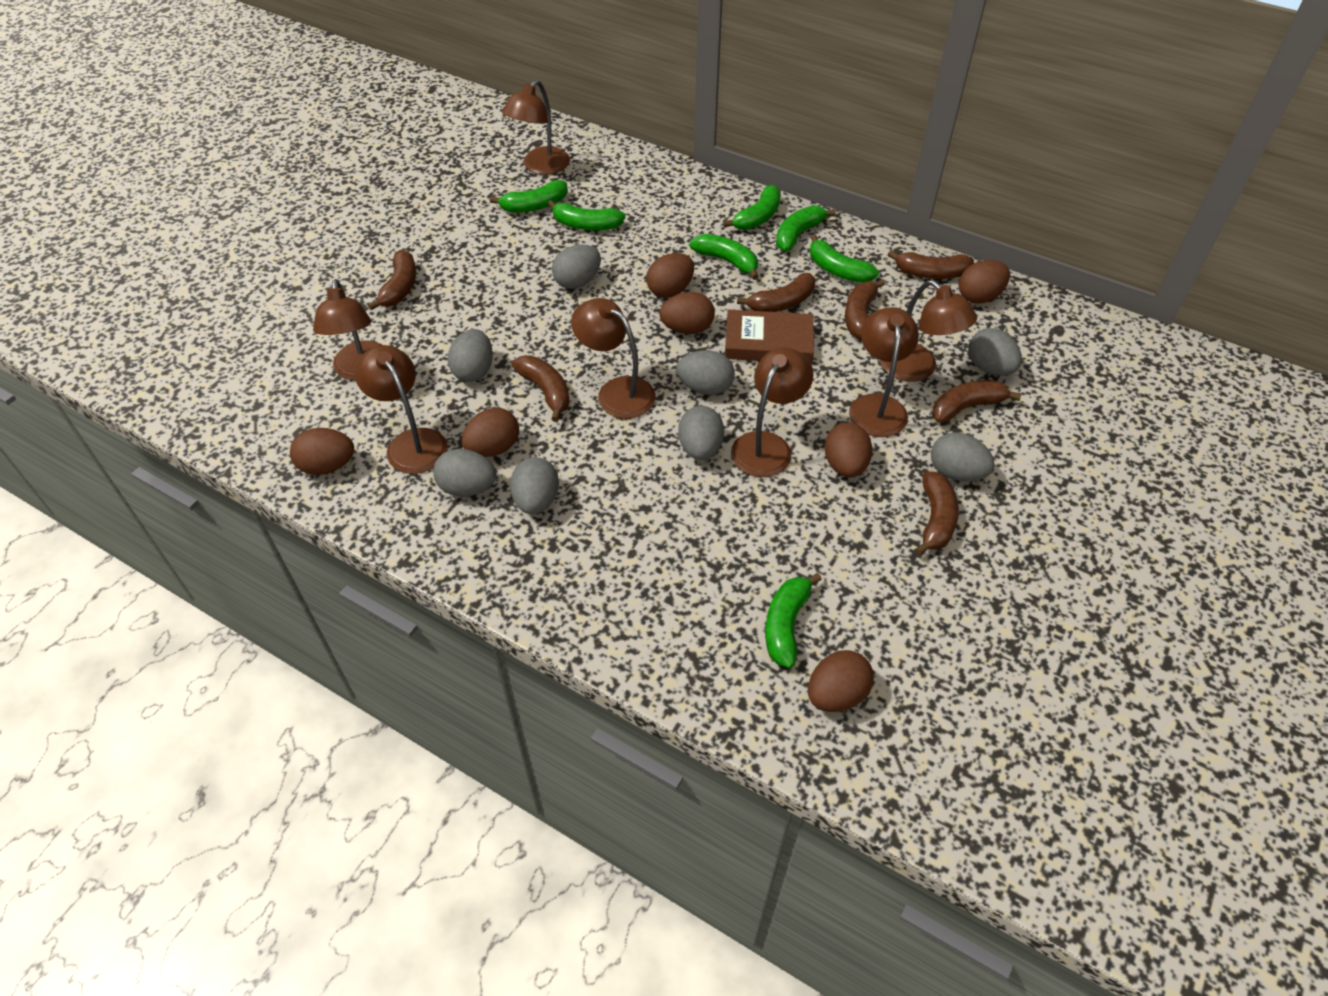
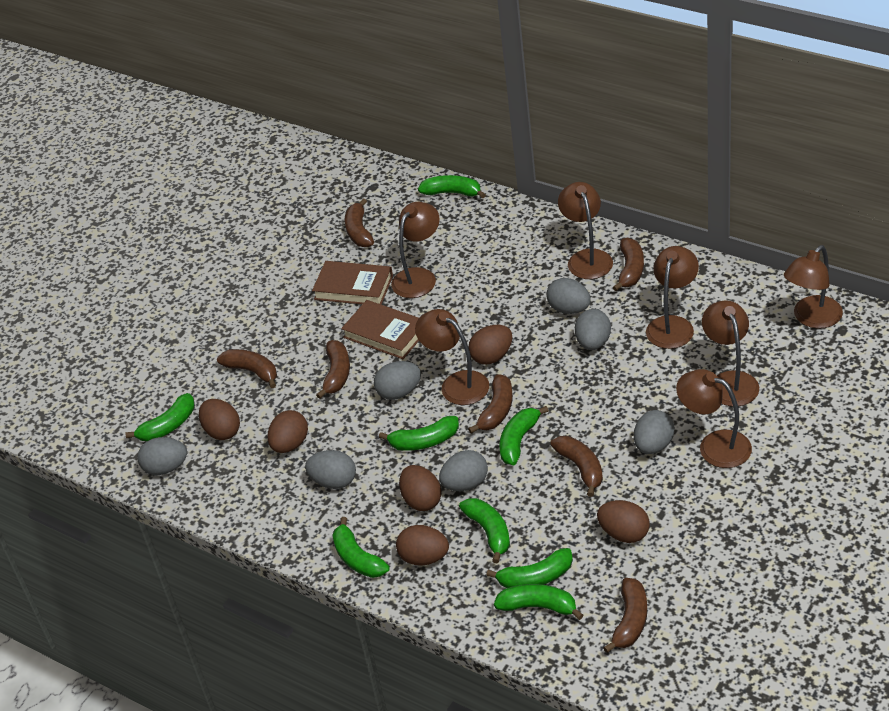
brown book: [725,309,814,364] = 1 -> [312,261,393,305] [341,300,419,359] = 2
brown egg: [290,428,354,475] [462,408,519,457] [646,253,694,298] [659,292,715,334] [808,650,874,712] [824,422,872,478] [959,260,1010,304] = 7 -> [199,399,240,440] [267,410,308,453] [396,525,449,566] [399,465,441,511] [469,325,512,365] [597,500,650,543] = 6
green banana: [490,180,568,213] [548,200,625,231] [689,234,759,280] [723,185,781,230] [765,573,822,668] [776,205,836,251] [810,234,879,283] = 7 -> [125,393,195,441] [332,517,390,578] [379,416,459,451] [418,175,486,198] [459,498,510,563] [486,548,573,588] [494,584,583,620] [499,406,549,465] = 8
grey egg: [433,449,496,497] [448,329,493,382] [510,457,559,514] [552,244,601,289] [676,350,735,395] [678,406,724,460] [931,432,995,482] [968,328,1022,376] = 8 -> [137,437,187,475] [305,450,356,489] [374,361,421,400] [439,450,488,491] [546,278,591,314] [575,309,611,350] [634,410,675,454] = 7

